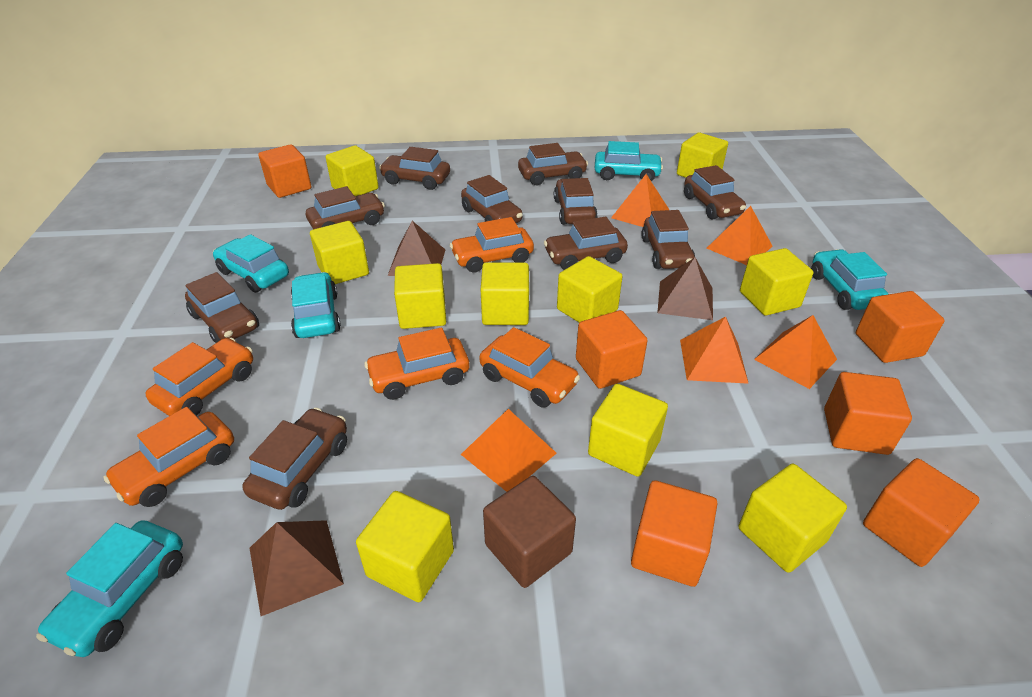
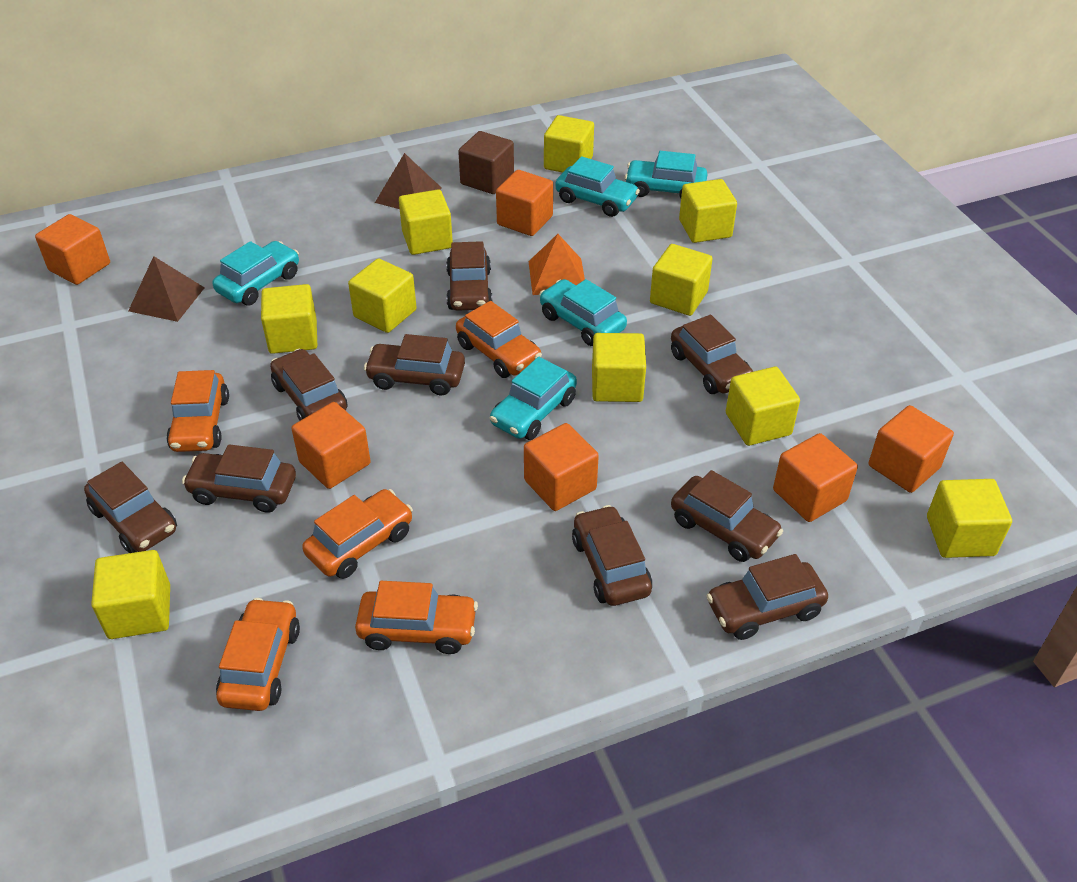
brown car: [185,272,259,343] [242,408,347,510] [306,186,385,229] [379,147,450,190] [461,175,523,223] [518,143,588,185] [544,217,628,270] [554,178,598,225] [641,210,695,269] [684,165,746,219] = 10 -> [84,462,177,553] [182,444,296,513] [270,349,348,421] [364,334,465,395] [446,241,492,311] [572,505,652,606] [671,315,753,394] [671,470,783,562] [706,554,828,640] = 9
brown pyramid: [249,520,344,616] [388,221,445,276] [657,257,713,320] = 3 -> [128,256,205,322] [375,153,442,209] = 2
orange pyramid: [461,409,556,492] [611,174,669,227] [680,316,749,384] [707,206,772,265] [754,315,837,389] = 5 -> [528,234,585,295] = 1

